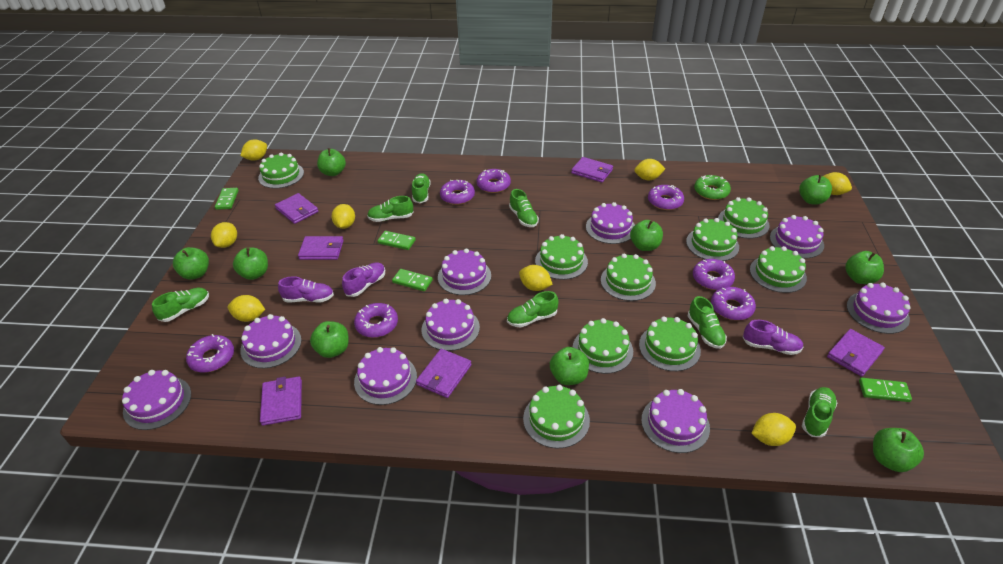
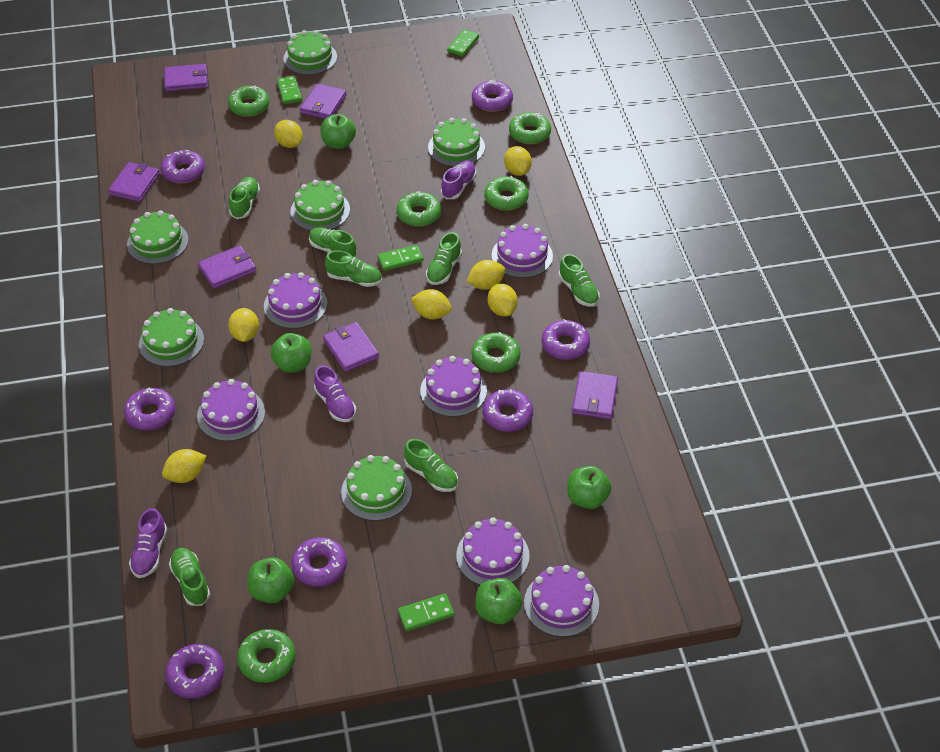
green apple: [173,247,209,280] [233,247,268,280] [310,321,349,358] [317,148,346,176] [550,347,589,385] [630,220,663,251] [799,175,832,205] [845,251,884,284] [873,428,924,472] = 9 -> [247,557,294,603] [270,333,312,373] [320,114,356,149] [475,578,523,624] [567,466,612,509] = 5
green cake: [258,153,304,188] [523,385,590,448] [535,234,588,280] [573,318,633,374] [601,254,656,301] [639,317,701,371] [686,218,739,261] [718,197,770,238] [750,246,807,293] = 9 -> [127,210,189,264] [139,308,204,367] [284,30,337,75] [290,180,350,231] [341,455,412,521] [428,118,485,167] = 6
green donut: [694,175,731,200] = 1 -> [228,86,270,117] [237,629,296,683] [397,191,441,227] [471,332,520,373] [484,176,529,211] [509,112,551,144] = 6
purple cake: [122,370,191,430] [240,314,302,368] [354,347,417,405] [422,299,480,351] [438,248,491,295] [586,202,635,244] [641,389,710,453] [770,215,824,259] [847,283,911,334] = 9 -> [197,379,265,441] [264,272,327,329] [420,356,487,417] [456,518,530,585] [492,224,553,278] [524,565,599,637] = 6
yellow lemon: [211,222,237,248] [228,295,265,322] [240,140,267,160] [331,204,355,229] [519,265,553,291] [634,159,665,180] [751,413,796,446] [823,172,852,195] = 8 -> [162,449,206,483] [228,308,259,342] [274,120,303,148] [411,289,452,319] [467,260,505,290] [488,284,518,316] [504,146,532,176] = 7

